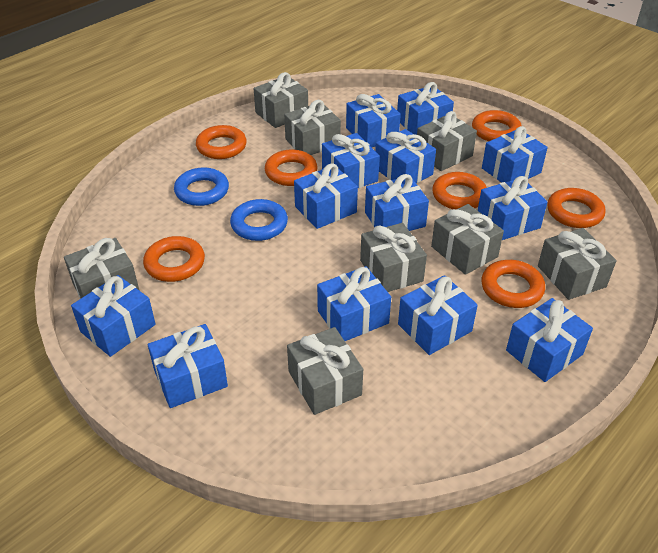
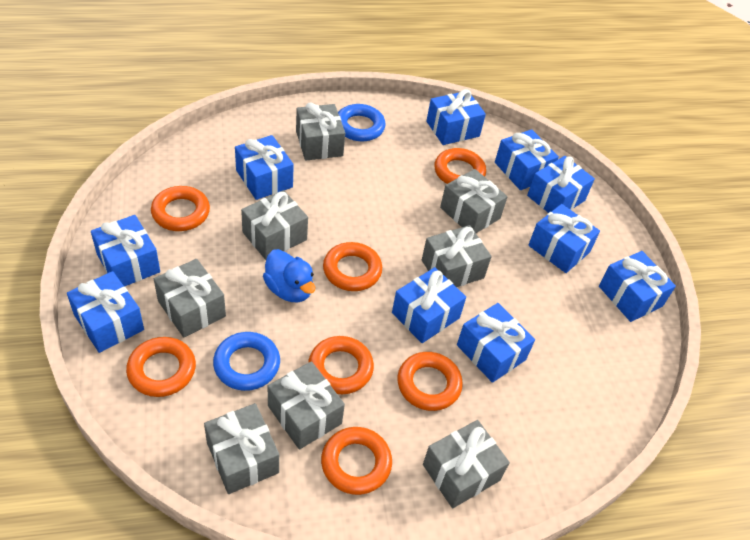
blue duck: none = 0 -> [263,249,315,302] = 1
blue gift: [71,275,156,357] [148,324,228,408] [294,163,358,229] [317,266,391,341] [322,133,380,188] [346,94,401,147] [365,174,429,231] [375,129,436,183] [397,82,454,135] [398,275,478,355] [478,176,548,240] [482,126,548,183] [506,298,593,382] = 13 -> [67,271,144,353] [91,215,160,286] [235,135,294,200] [392,267,466,343] [426,89,486,145] [457,303,535,383] [495,129,559,190] [527,156,595,213] [528,204,600,273] [599,251,676,322] = 10

